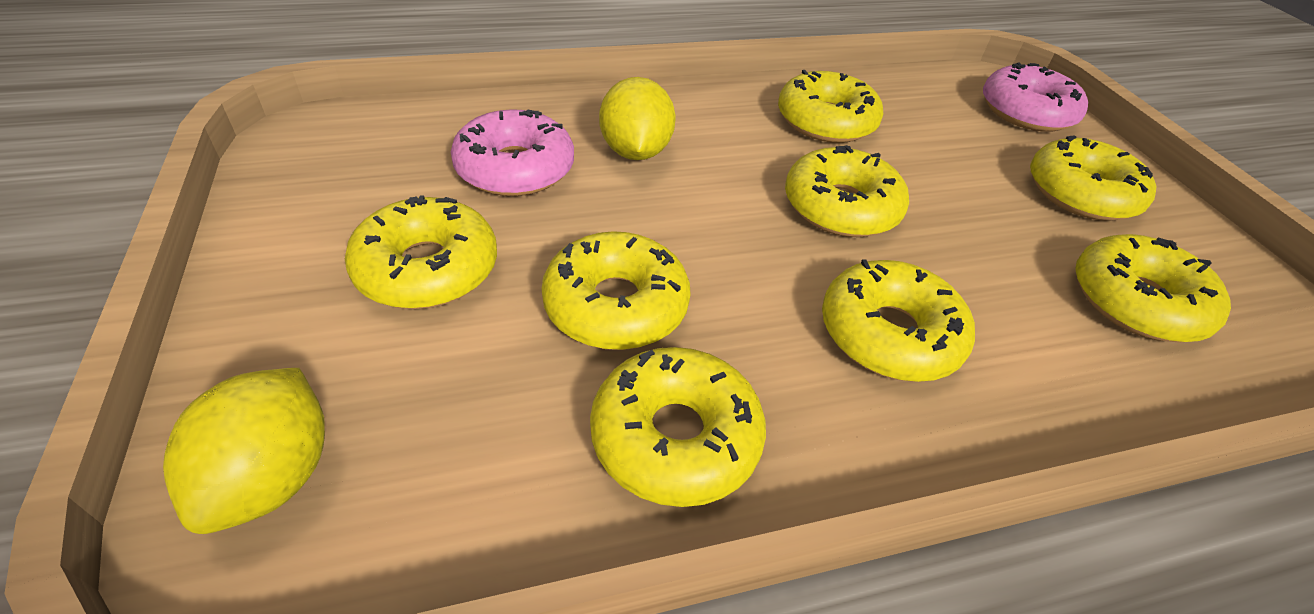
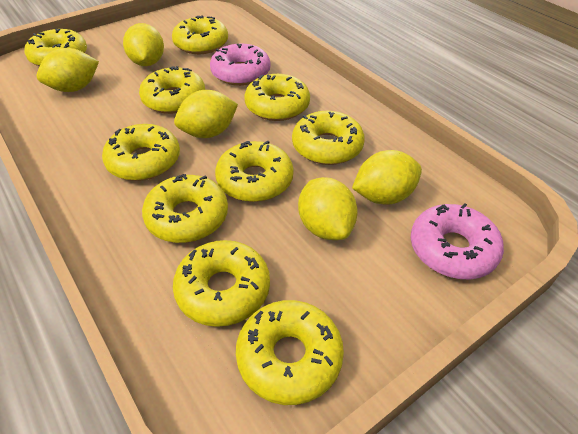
yellow donut: [345,195,497,309] [541,231,691,350] [590,347,766,507] [778,70,883,143] [785,145,909,237] [822,259,975,382] [1030,135,1156,221] [1075,234,1231,343] = 8 -> [24,29,87,66] [102,124,180,181] [139,66,205,114] [142,174,228,243] [172,15,228,54] [173,240,270,327] [215,141,294,202] [236,300,344,405] [244,74,310,121] [292,111,365,165] = 10
yellow lemon: [163,368,325,534] [599,77,676,160] = 2 -> [37,48,99,92] [123,23,164,66] [174,90,238,138] [298,177,358,240] [352,150,422,205] = 5

